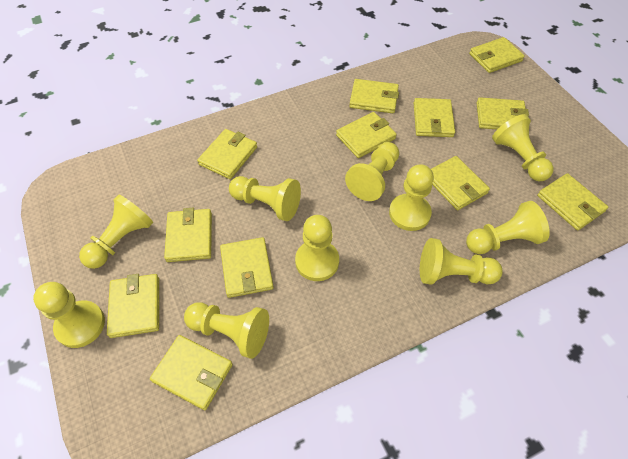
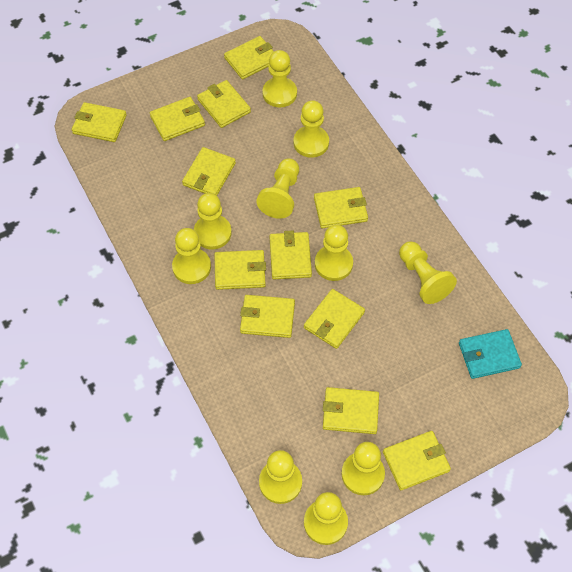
turquoise wallet: none = 0 -> [459,329,522,379] = 1

